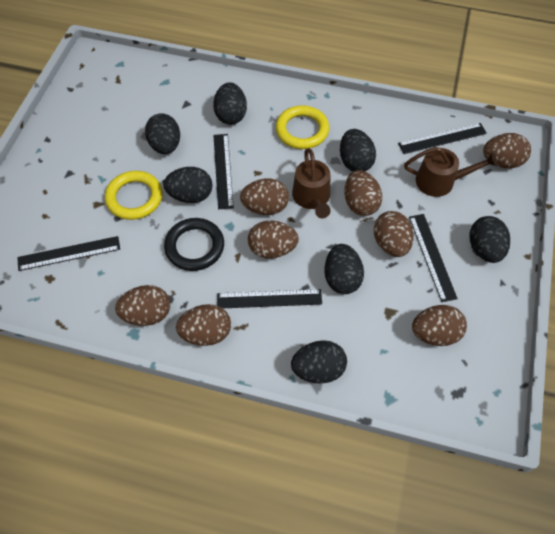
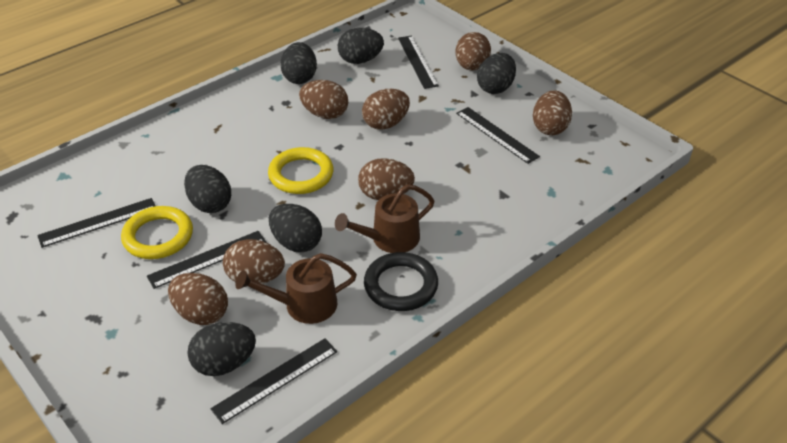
black egg: [145,113,180,154] [163,167,213,203] [213,82,247,125] [291,340,347,384] [324,244,364,294] [340,129,376,171] [470,216,510,263] = 7 -> [184,165,231,213] [187,322,256,376] [269,204,322,252] [280,42,317,84] [338,28,384,64] [477,53,516,94] = 6
brown egg: [115,285,170,326] [176,304,231,346] [240,178,289,215] [248,221,299,259] [344,170,383,216] [373,211,413,257] [412,305,467,346] [483,133,531,169] = 8 -> [168,273,228,325] [223,239,285,284] [299,80,348,119] [358,158,415,200] [362,89,410,130] [455,32,491,71] [533,90,572,135] = 7

